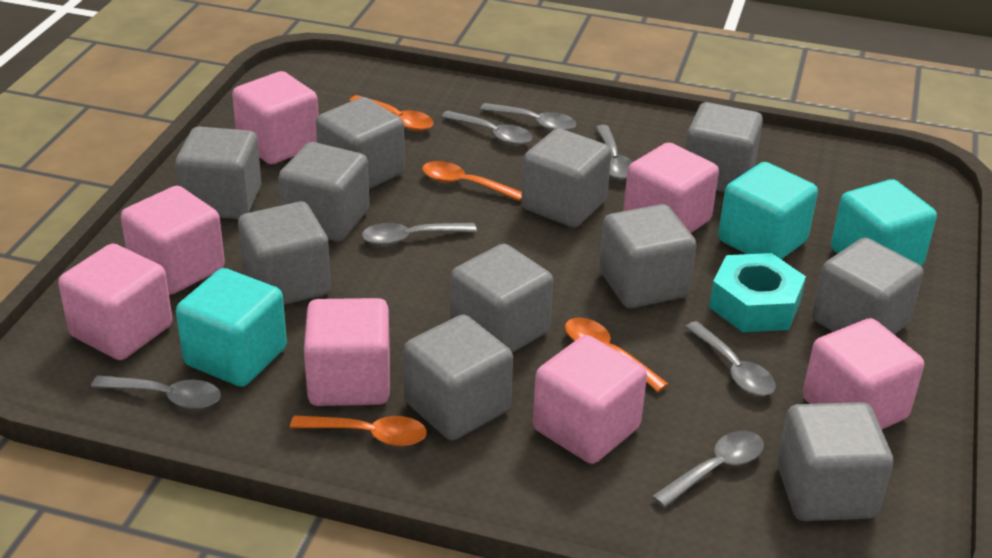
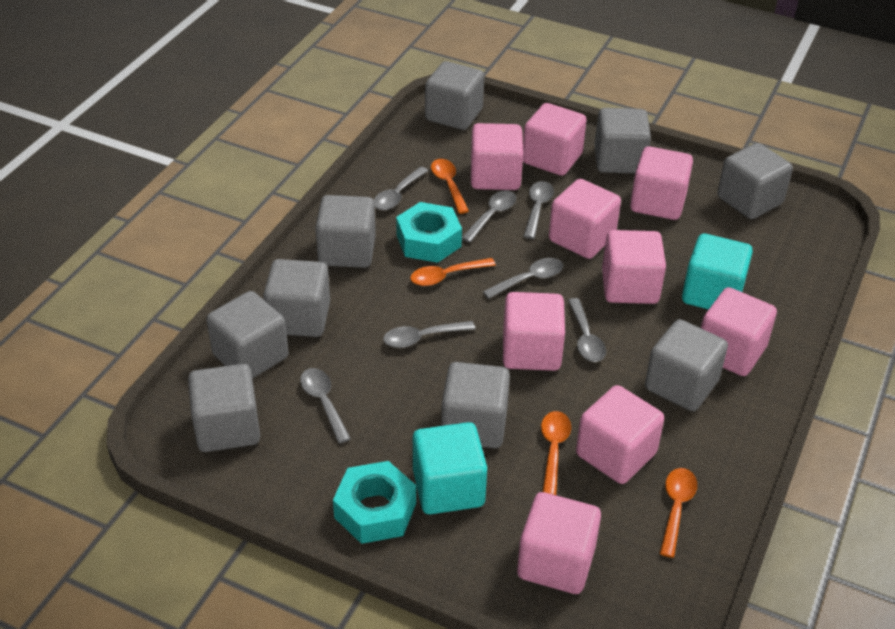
grey cube: [175,127,261,219] [238,202,331,305] [278,142,369,241] [316,97,405,189] [403,315,513,440] [450,244,553,353] [521,128,612,227] [599,204,697,308] [685,102,763,192] [777,402,893,521] [812,238,923,335] = 11 -> [188,364,260,452] [206,291,288,379] [263,259,330,337] [315,195,376,268] [425,61,484,130] [441,362,510,448] [595,108,651,173] [645,319,728,411] [717,143,793,219] = 9
pink cube: [58,244,173,360] [121,186,225,295] [232,71,319,164] [304,298,390,406] [533,335,647,464] [623,142,719,233] [803,318,924,429] = 7 -> [471,123,523,190] [503,292,565,371] [517,492,601,594] [523,103,587,176] [549,179,621,259] [576,385,664,484] [602,230,666,304] [630,146,693,220] [701,287,777,376] = 9
turquoise cube: [176,268,287,387] [718,162,818,260] [831,179,937,266] = 3 -> [413,422,487,514] [682,234,753,310] = 2
turquoise nut: [709,253,806,332] = 1 -> [333,461,416,544] [396,202,462,263] = 2

